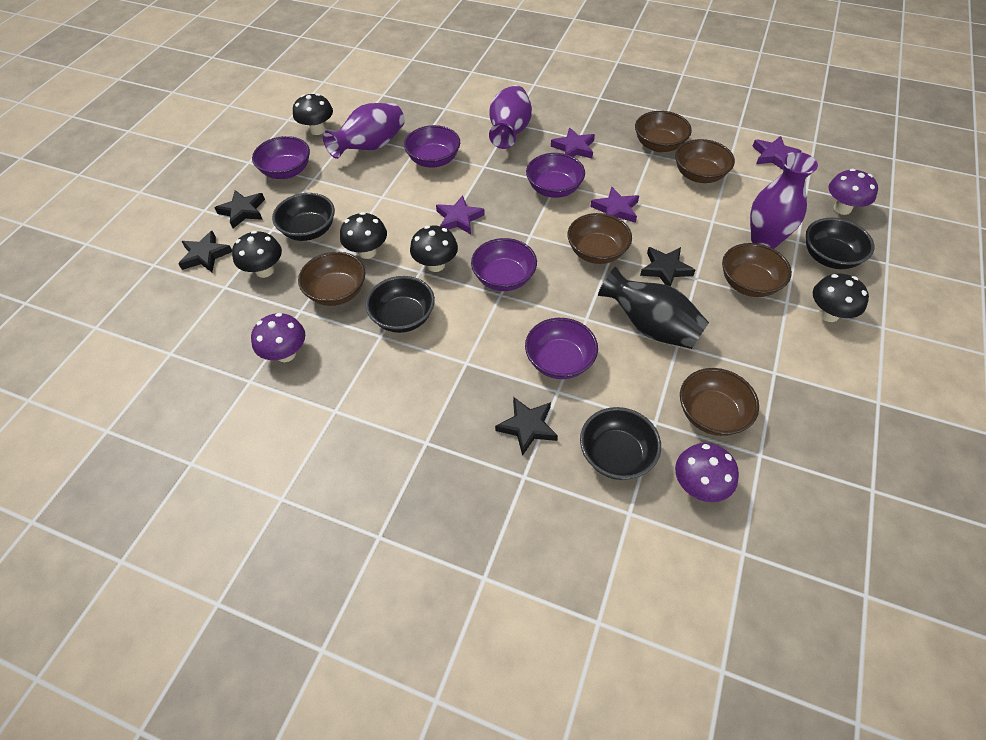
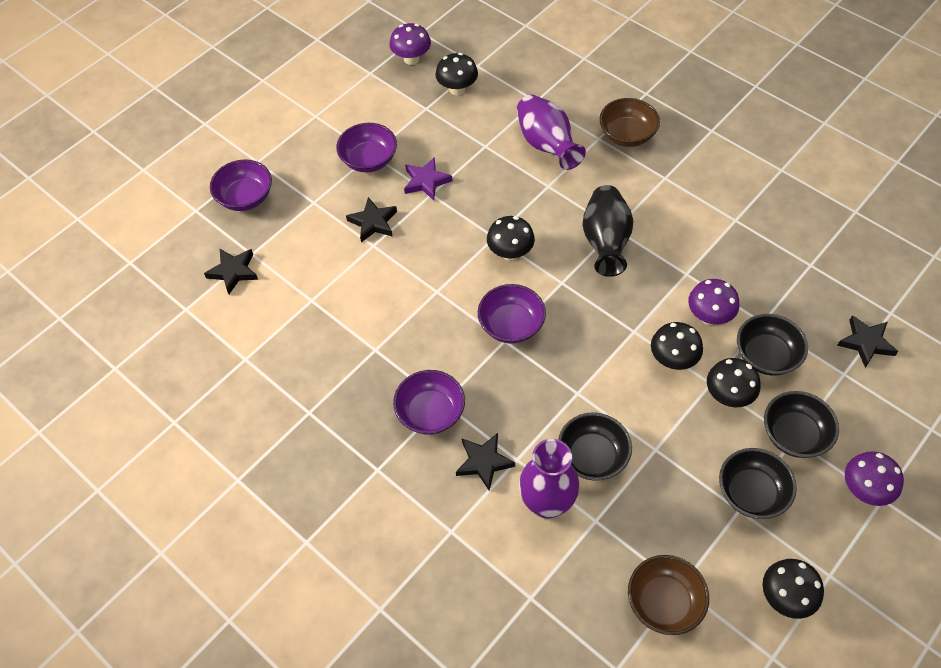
brown bowl: [298,252,365,306] [568,213,632,264] [635,111,692,152] [675,139,735,183] [680,368,759,436] [722,243,792,297] = 6 -> [599,98,660,147] [628,555,709,635] = 2
purple bowl: [252,136,310,179] [404,125,460,168] [471,238,537,291] [525,318,598,379] [526,153,585,198] = 5 -> [210,159,272,211] [336,123,397,172] [393,370,465,435] [478,284,546,344] = 4
purple star: [436,195,485,234] [551,127,595,158] [590,186,639,223] [752,136,801,170] = 4 -> [404,157,453,201] = 1
purple vase: [323,103,405,159] [489,85,532,149] [750,152,818,249] = 3 -> [516,95,586,170] [519,439,580,519] = 2

